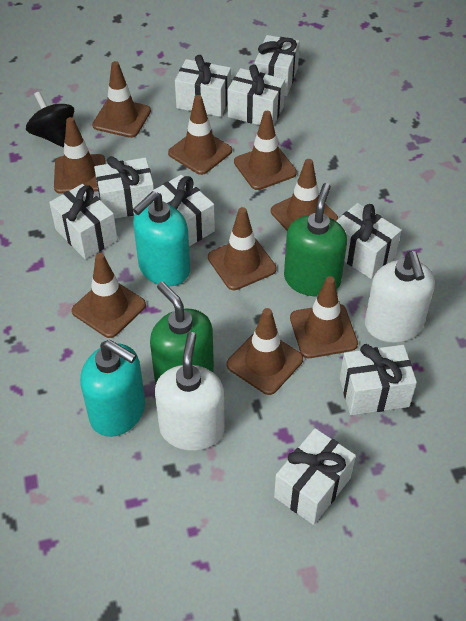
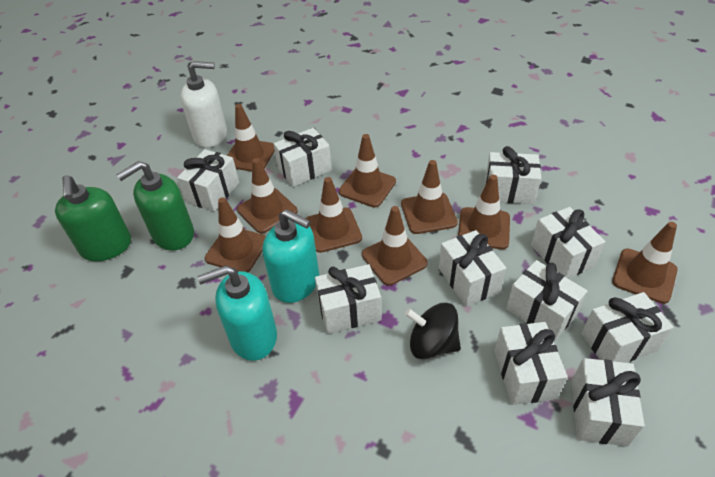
white gift: [49,184,118,259] [94,156,154,219] [150,175,215,246] [175,55,231,117] [227,65,285,125] [254,35,300,96] [274,428,356,525] [336,203,401,279] [340,344,417,415] = 9 -> [177,149,239,212] [274,128,332,187] [315,264,381,334] [439,230,506,307] [485,146,542,204] [494,322,567,405] [506,260,587,341] [531,207,606,279] [572,358,645,446] [581,292,674,363] = 10
white soap dispenser: [155,332,225,451] [365,251,435,343] = 2 -> [180,61,227,148] = 1

